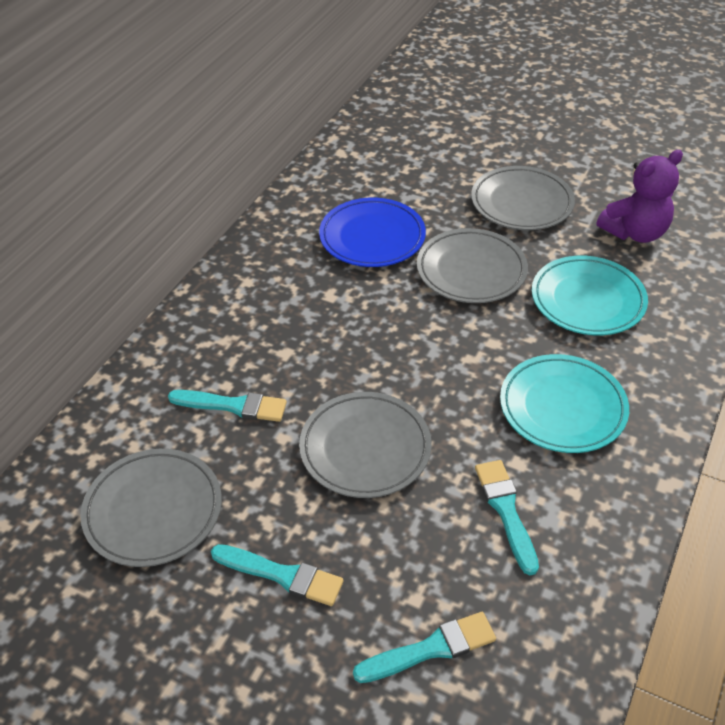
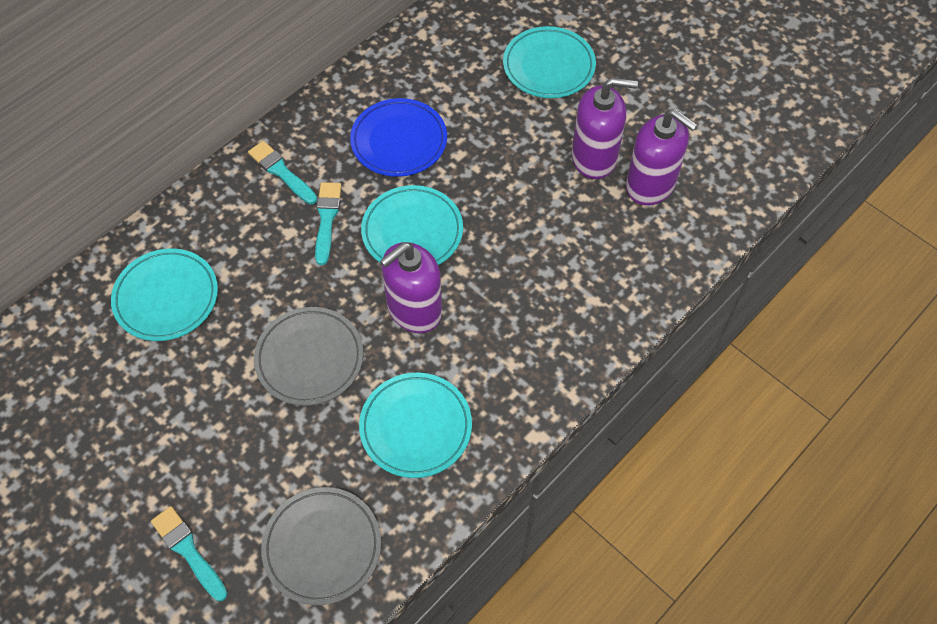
grey plate: [80,449,222,567] [299,392,432,498] [417,228,528,303] [471,166,575,230] = 4 -> [254,307,363,406] [261,487,381,605] = 2
purple soap dispenser: none = 0 -> [380,242,442,333] [572,78,638,179] [626,109,698,205] = 3
purple teddy bear: [597,150,683,243] = 1 -> none = 0
turquoise brush: [168,390,287,422] [211,544,343,606] [353,612,496,683] [475,460,539,575] = 4 -> [151,506,228,601] [248,141,317,204] [315,182,342,265] = 3
turquoise plate: [500,354,629,453] [532,256,648,335] = 2 -> [111,249,218,341] [359,372,472,478] [361,185,463,265] [503,26,596,98] = 4

